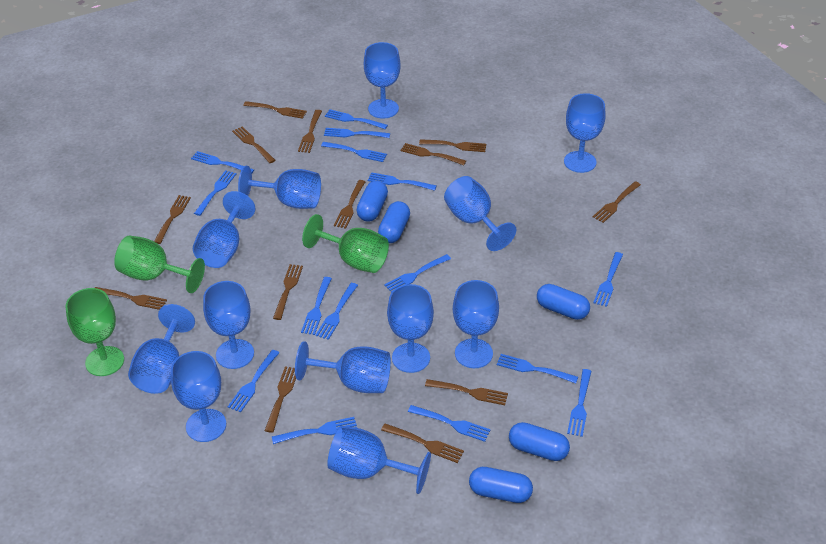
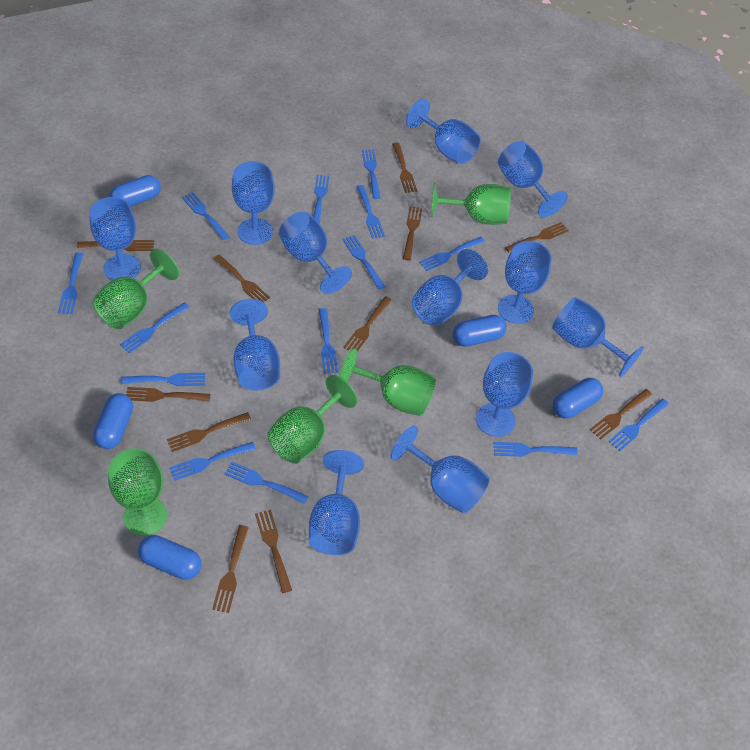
blue fork: [191,151,254,173] [194,170,237,216] [228,350,279,412] [272,417,357,444] [301,277,332,335] [316,283,358,340] [321,142,387,162] [324,128,390,138] [325,109,388,129] [368,172,437,191] [384,254,451,293] [408,405,491,442] [497,354,578,383] [567,369,591,437] [593,252,623,307] = 15 -> [58,253,83,314] [120,302,189,353] [121,373,205,386] [169,442,256,481] [182,192,230,240] [224,461,308,504] [313,175,329,224] [319,308,338,374] [343,235,385,290] [357,185,385,239] [362,149,381,199] [419,237,485,271] [493,442,578,457] [608,399,669,451] = 14
brown fork: [95,287,167,310] [154,195,191,244] [232,127,275,163] [243,101,307,119] [265,367,296,433] [273,264,303,320] [298,110,322,153] [334,180,365,229] [381,423,464,463] [400,143,466,165] [419,139,486,152] [425,379,508,405] [593,181,641,223] = 13 -> [77,240,154,251] [126,387,210,402] [167,412,251,452] [212,525,249,613] [213,255,270,302] [255,509,292,593] [343,296,392,352] [392,143,417,193] [403,206,422,260] [505,222,569,253] [590,389,652,439] = 11
green goblet: [65,288,124,376] [114,235,205,293] [302,214,389,273] = 3 -> [93,249,179,329] [108,448,167,536] [267,375,358,464] [340,348,436,416] [431,183,511,225] = 5

